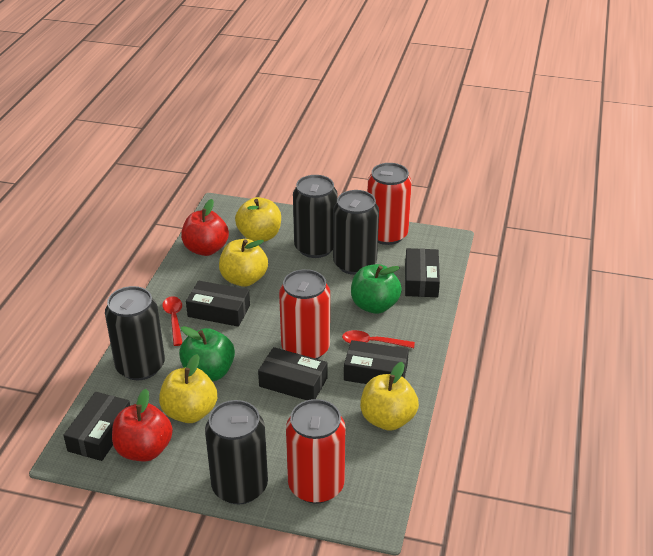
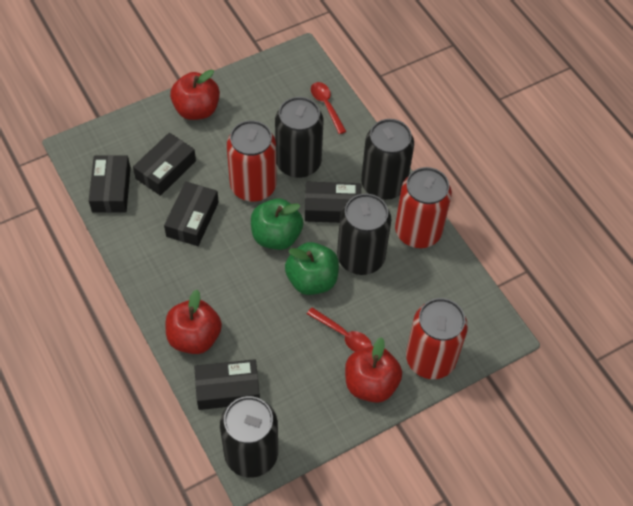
red apple: [112,389,173,462] [181,199,229,256] = 2 -> [165,290,222,354] [170,70,220,120] [345,337,402,403] = 3
yellow apple: [159,354,217,423] [219,239,268,287] [235,197,281,242] [360,362,419,431] = 4 -> none = 0

